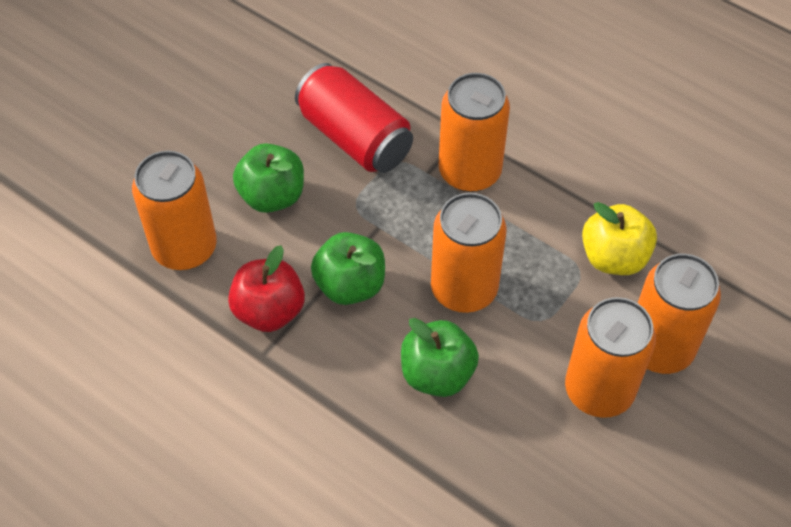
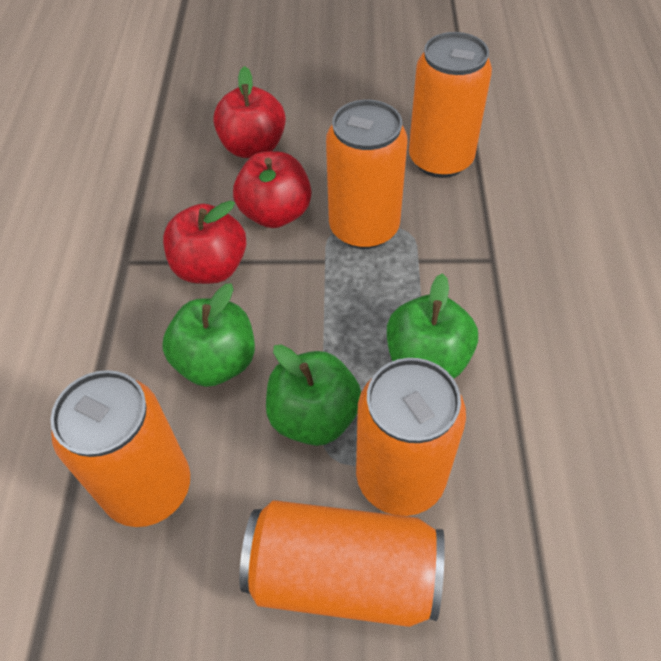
red apple: [228,245,305,332] = 1 -> [163,200,246,284] [213,66,286,158] [233,151,312,228] = 3
red can: [295,63,413,173] = 1 -> none = 0
yellow apple: [582,202,657,275] = 1 -> none = 0

